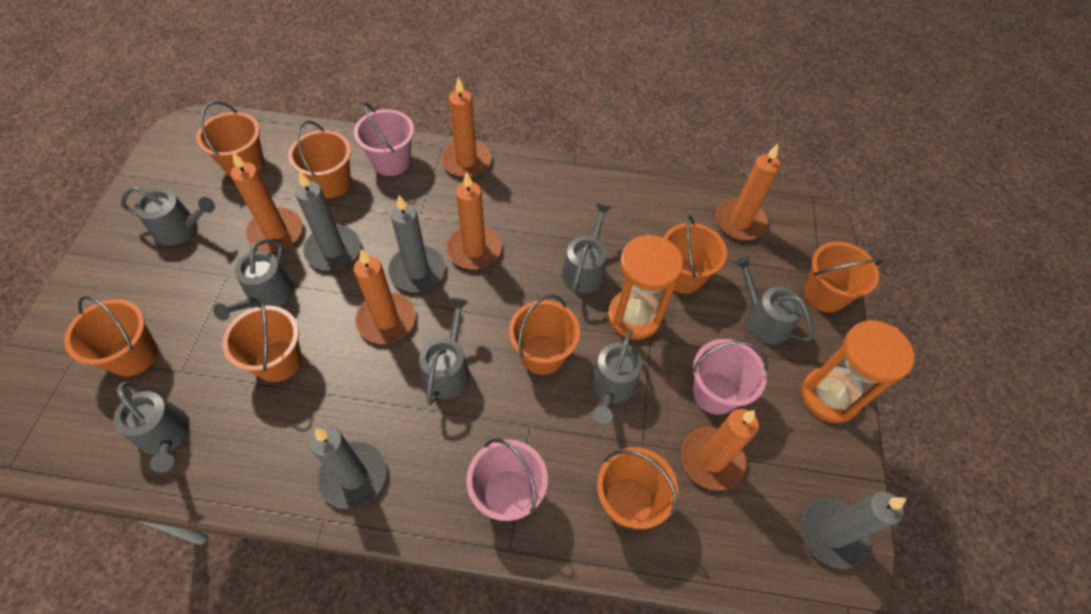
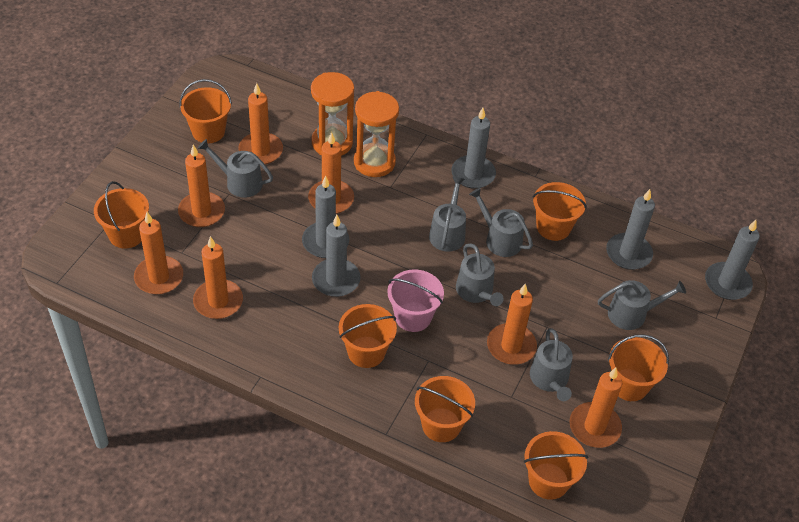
grey candle: [295,172,360,270] [309,426,386,509] [388,195,445,292] [801,491,907,569] = 4 -> [302,176,349,258] [312,215,361,297] [451,108,496,189] [606,189,655,270] [705,220,760,300] = 5
grey watering can: [114,382,189,472] [120,186,215,246] [213,238,294,321] [419,298,470,405] [562,203,612,294] [591,329,642,424] [734,256,813,345] = 7 -> [198,139,273,198] [429,177,466,252] [456,243,504,306] [469,188,533,257] [530,328,573,401] [598,280,686,330] = 6
orange bucket: [64,296,158,376] [196,101,265,177] [222,299,302,382] [288,120,351,198] [509,295,580,375] [597,447,678,529] [663,215,727,294] [804,242,883,313] = 8 -> [94,181,149,249] [179,79,232,143] [339,304,397,368] [415,376,475,442] [524,431,588,500] [533,182,587,241] [608,334,669,401] = 7
orange candle: [231,152,302,252] [354,249,415,344] [441,77,491,177] [446,172,502,269] [681,409,759,491] [716,144,780,240] = 6 -> [134,212,183,294] [178,145,225,227] [193,236,243,319] [238,83,283,165] [308,132,354,214] [487,284,537,365] [569,368,622,448] = 7
pink bucket: [354,103,414,176] [466,439,548,521] [692,339,768,415] = 3 -> [387,270,444,332] = 1

